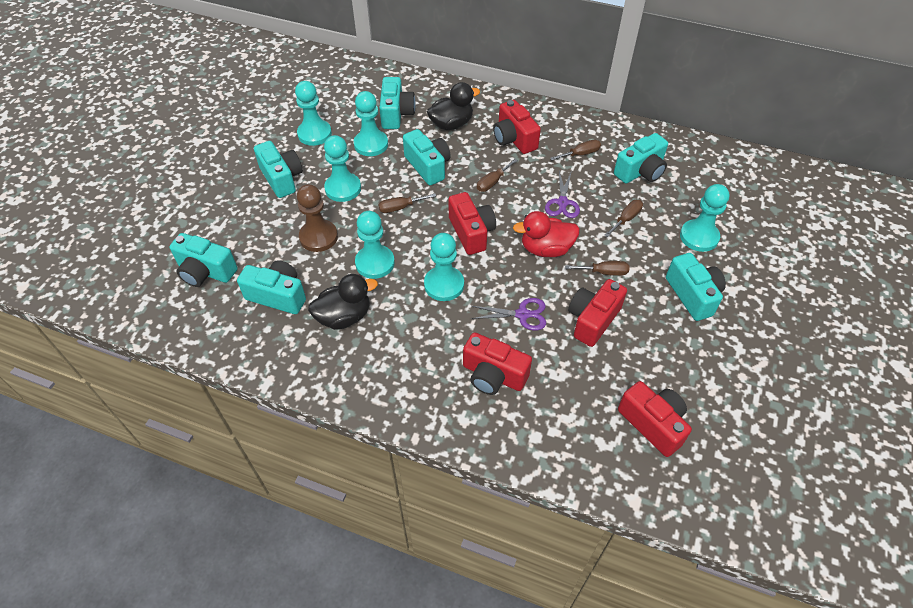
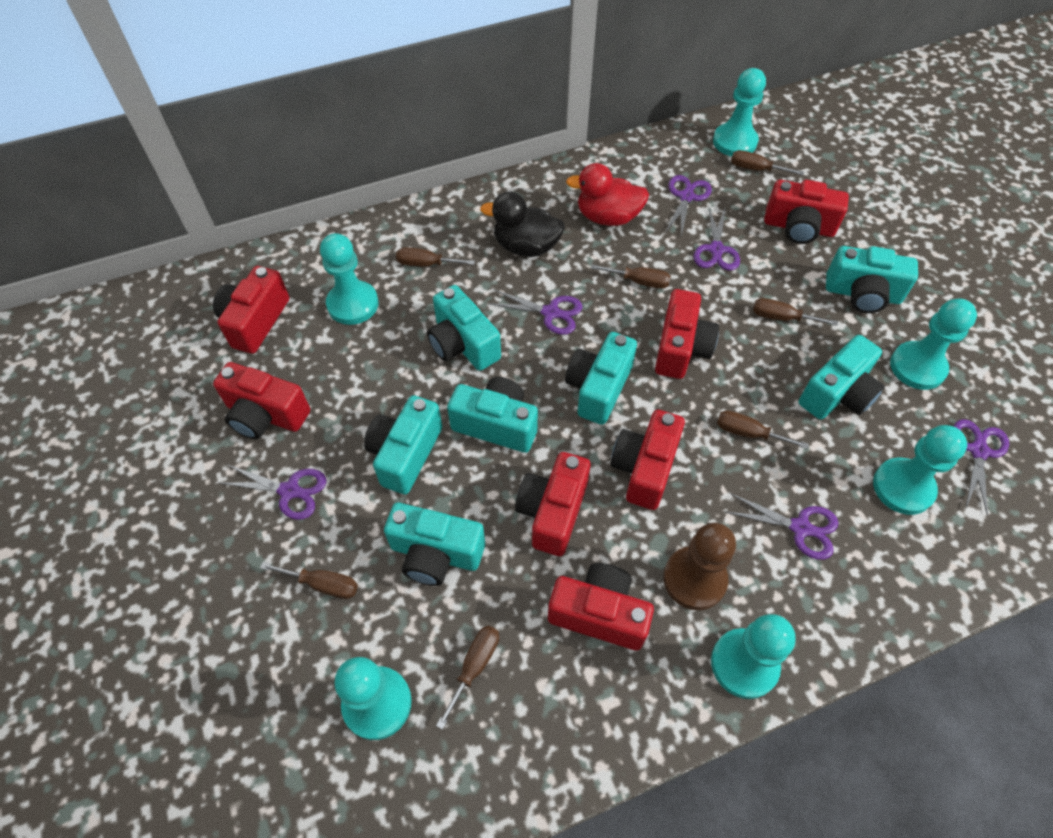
black duck: [308,274,378,330] [427,82,480,130] = 2 -> [480,192,565,257] = 1
brown screwdriver: [378,193,436,213] [477,159,518,192] [550,140,601,160] [565,261,629,276] [605,200,643,237] = 5 -> [260,562,358,599] [396,247,475,266] [436,626,499,730] [591,264,671,289] [717,410,809,449] [731,150,804,175] [753,298,838,326] = 7
purple scissors: [471,298,546,331] [545,171,580,218] = 2 -> [217,464,327,520] [488,290,583,335] [665,175,712,238] [694,206,740,271] [726,493,838,560] [953,419,1009,516] = 6
red camera: [448,192,496,255] [463,332,532,395] [493,100,541,154] [568,279,627,347] [618,381,692,457] = 5 -> [213,266,289,354] [213,362,310,440] [515,452,590,556] [548,563,654,651] [611,410,685,510] [655,289,719,379] [764,180,849,244] = 7

